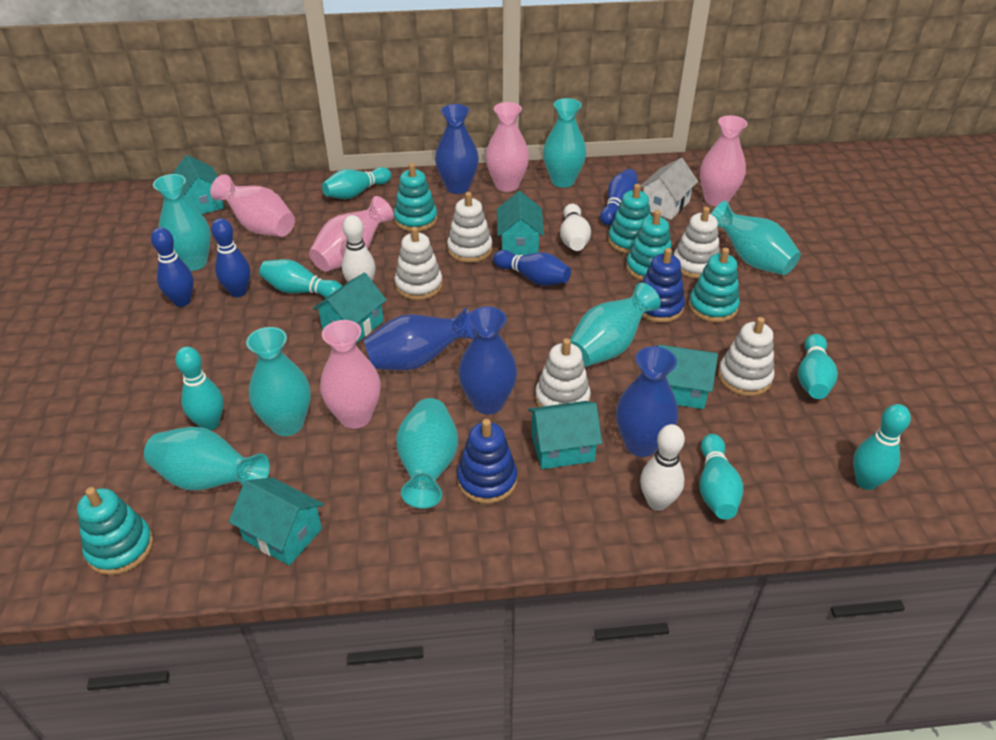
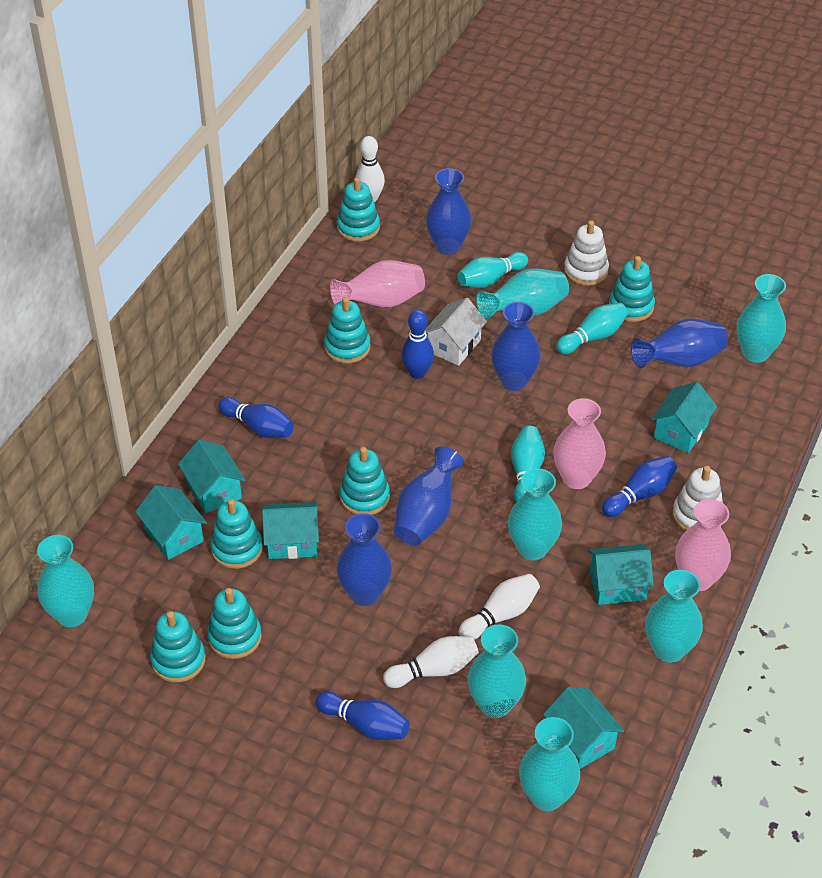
blue stacking toy: [457,419,517,504] [642,248,685,323] = 2 -> none = 0
blue vase: [364,307,476,370] [435,104,479,194] [458,307,517,415] [616,346,678,457] = 4 -> [336,513,392,606] [394,446,464,546] [426,168,472,255] [491,302,541,391] [631,319,728,368] = 5
pink vase: [210,174,295,237] [309,196,394,272] [320,320,381,429] [486,102,529,192] [700,115,748,206] = 5 -> [330,260,425,307] [553,398,606,489] [675,499,731,591] = 3
turquoise bowling pin: [175,346,224,431] [259,259,342,298] [322,167,391,199] [699,434,743,520] [798,334,838,399] [853,404,911,490] = 6 -> [457,252,528,288] [511,426,545,502] [556,302,628,354] = 3
turquoise stacking toy: [77,487,153,575] [394,163,438,231] [608,184,651,254] [626,210,673,281] [688,248,740,322] = 5 -> [150,611,206,682] [207,588,262,659] [210,499,263,569] [324,297,370,364] [337,177,380,242] [339,447,390,515] [609,256,655,322] = 7
white stacking toy: [395,227,443,300] [447,192,493,263] [535,338,591,407] [674,207,720,279] [718,317,775,396] = 5 -> [564,220,609,286] [672,466,723,532] = 2

